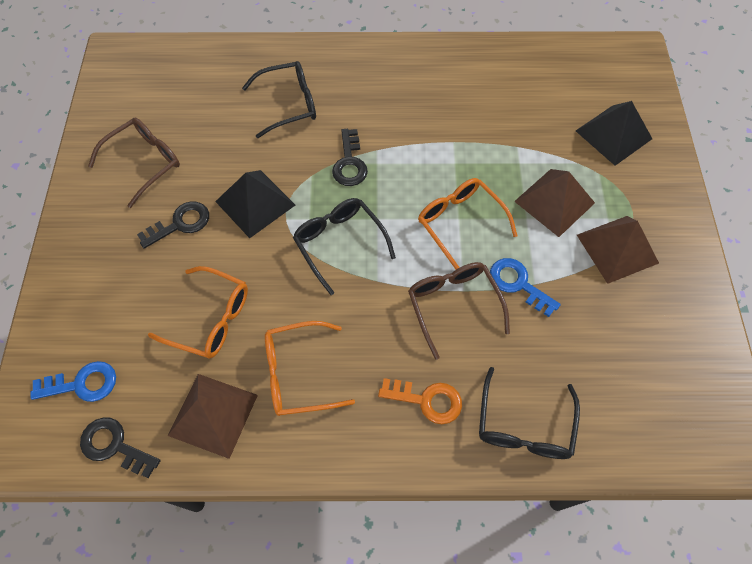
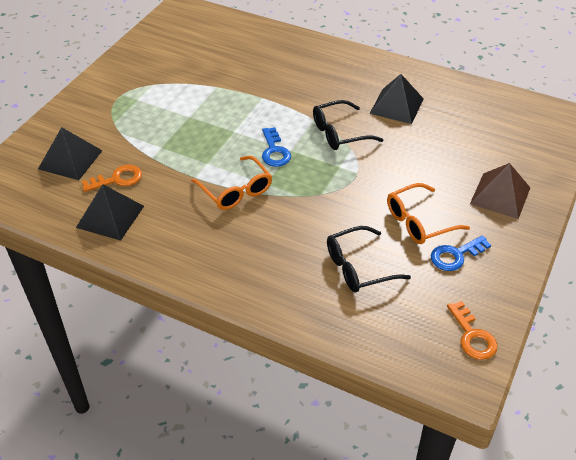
black glasses: [242,61,316,138] [293,198,396,295] [479,367,580,459] = 3 -> [313,100,383,150] [327,226,411,293] = 2
black key: [80,417,161,478] [137,201,209,249] [332,129,368,186] = 3 -> none = 0
black pyramid: [215,170,295,238] [576,101,652,166] = 2 -> [38,127,103,180] [76,184,144,240] [370,74,424,124] = 3
brown glasses: [88,118,180,208] [408,262,510,360] = 2 -> none = 0
brown pyramid: [168,374,258,459] [514,169,595,237] [577,216,659,284] = 3 -> [470,163,530,219] = 1
orange glasses: [148,266,248,359] [265,321,355,416] [418,178,518,269] = 3 -> [191,156,272,210] [387,183,470,244] = 2
orange key: [378,378,462,424] = 1 -> [82,165,142,192] [447,301,498,360] = 2

